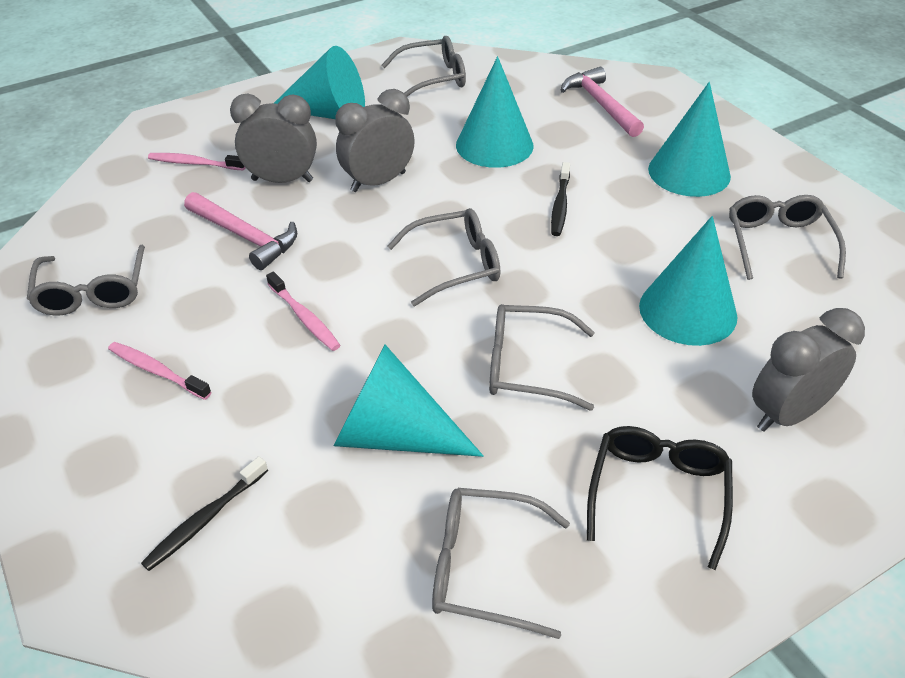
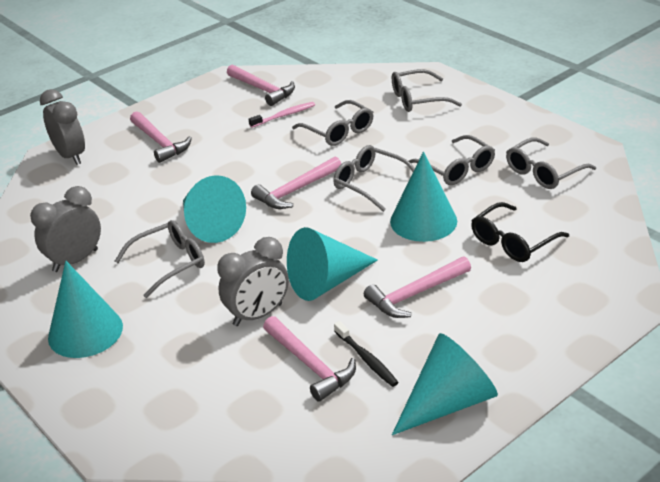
black toothbrush: [141,456,268,571] [551,162,570,236] = 2 -> [334,321,399,387] = 1
pink hammer: [184,192,297,270] [561,67,644,137] = 2 -> [130,111,192,163] [227,65,295,106] [251,156,341,209] [263,316,356,402] [364,256,471,318] = 5
pink toothbrush: [108,342,211,400] [148,153,245,170] [266,272,340,351] = 3 -> [249,102,315,128] = 1

